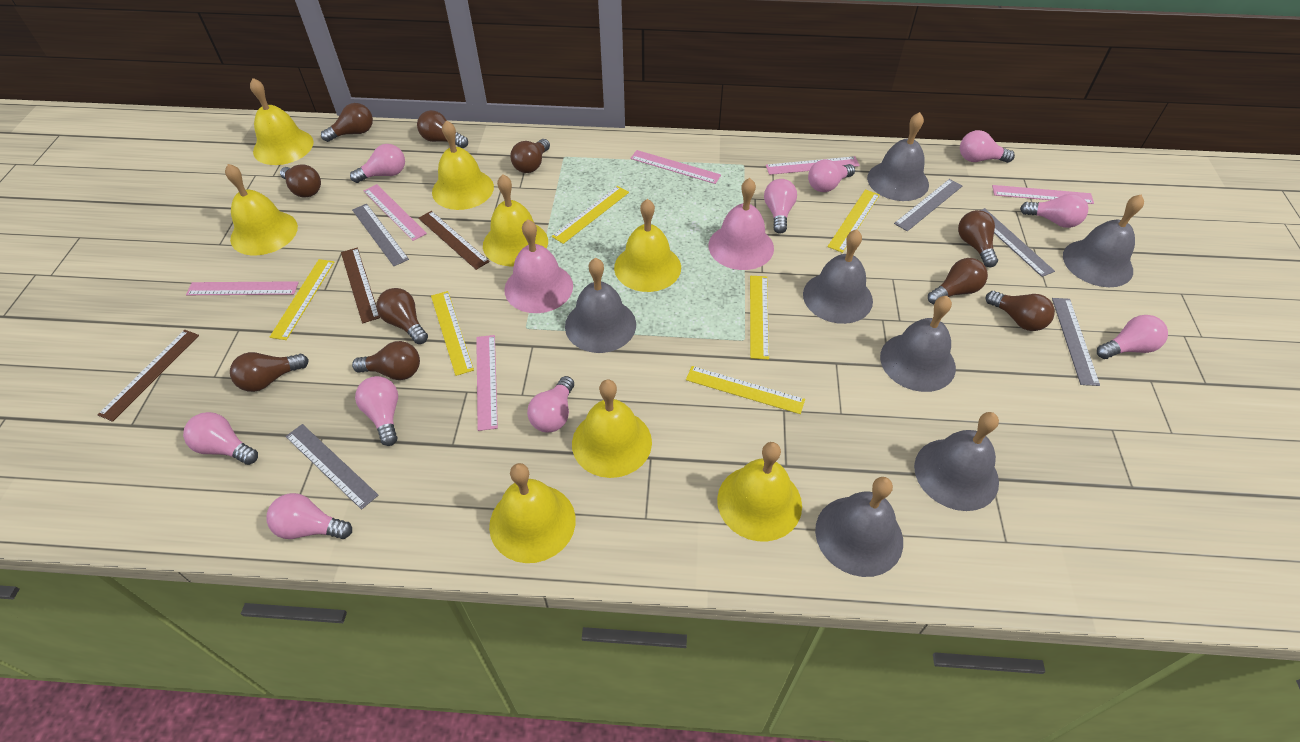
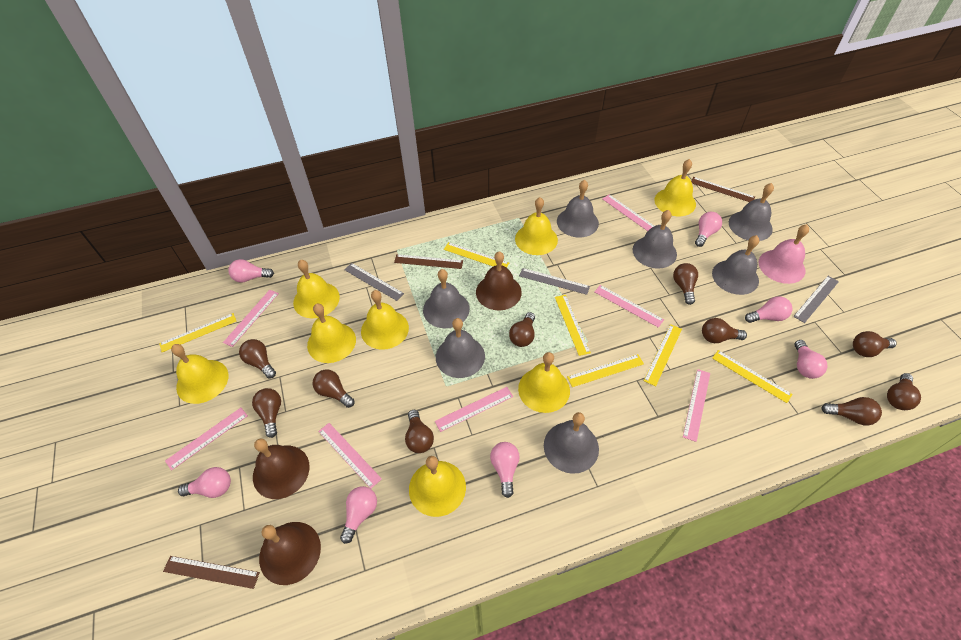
brown bell: none = 0 -> [253,439,310,499] [259,522,321,585] [476,251,522,310] = 3
grey ruler: [285,424,379,510] [352,204,409,266] [894,179,962,231] [979,208,1055,277] [1052,298,1100,386] = 5 -> [344,263,404,301] [519,268,590,295] [793,276,839,323] = 3
pink bell: [504,219,573,313] [708,178,774,270] = 2 -> [759,224,809,284] = 1
pink light bulb: [183,412,258,465] [266,493,352,539] [350,144,405,183] [355,376,398,446] [527,376,574,433] [764,179,797,234] [808,159,855,192] [960,130,1015,163] [1020,194,1088,228] [1097,315,1168,359] = 10 -> [178,467,231,498] [228,259,274,283] [340,486,377,544] [490,442,520,498] [695,212,722,247] [745,296,792,323] [794,340,827,379] = 7
pink ruler: [186,281,299,295] [364,184,427,241] [476,335,498,431] [630,150,721,184] [766,156,860,175] [992,185,1094,204] = 6 -> [165,408,248,471] [223,290,279,347] [318,423,382,489] [435,387,513,432] [594,285,664,328] [603,194,654,231] [683,369,710,442] = 7

